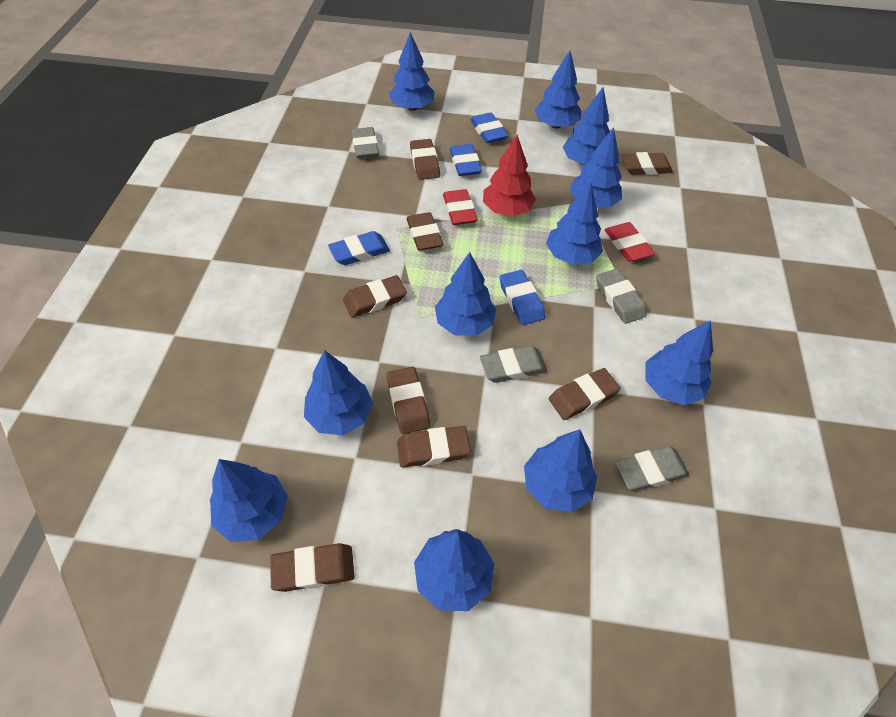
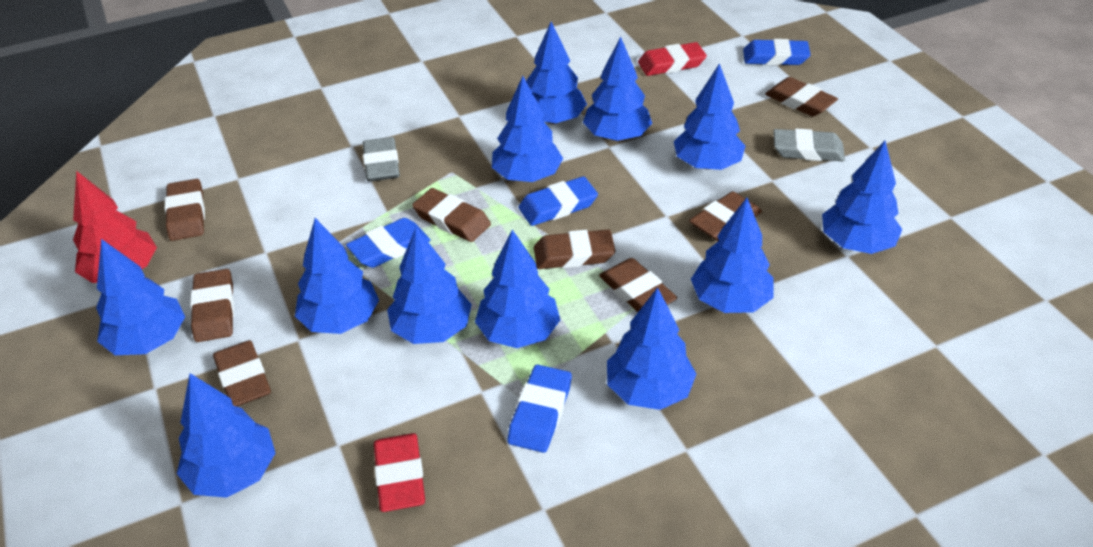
blue tree: [210,459,288,542] [304,350,373,435] [389,32,435,111] [414,529,494,611] [435,252,496,336] [524,429,597,513] [535,51,581,129] [546,182,603,265] [562,87,610,166] [570,128,622,208] [645,320,713,405] = 11 -> [96,239,185,355] [177,373,275,498] [295,218,379,334] [387,227,472,344] [475,229,560,348] [492,76,563,182] [526,21,587,124] [583,37,652,141] [607,287,696,410] [674,63,745,170] [691,198,774,313] [822,141,902,254] = 12
grey eraser: [352,127,379,158] [480,346,548,383] [596,269,647,324] [615,446,689,492] = 4 -> [363,137,400,182] [773,129,845,161] = 2

